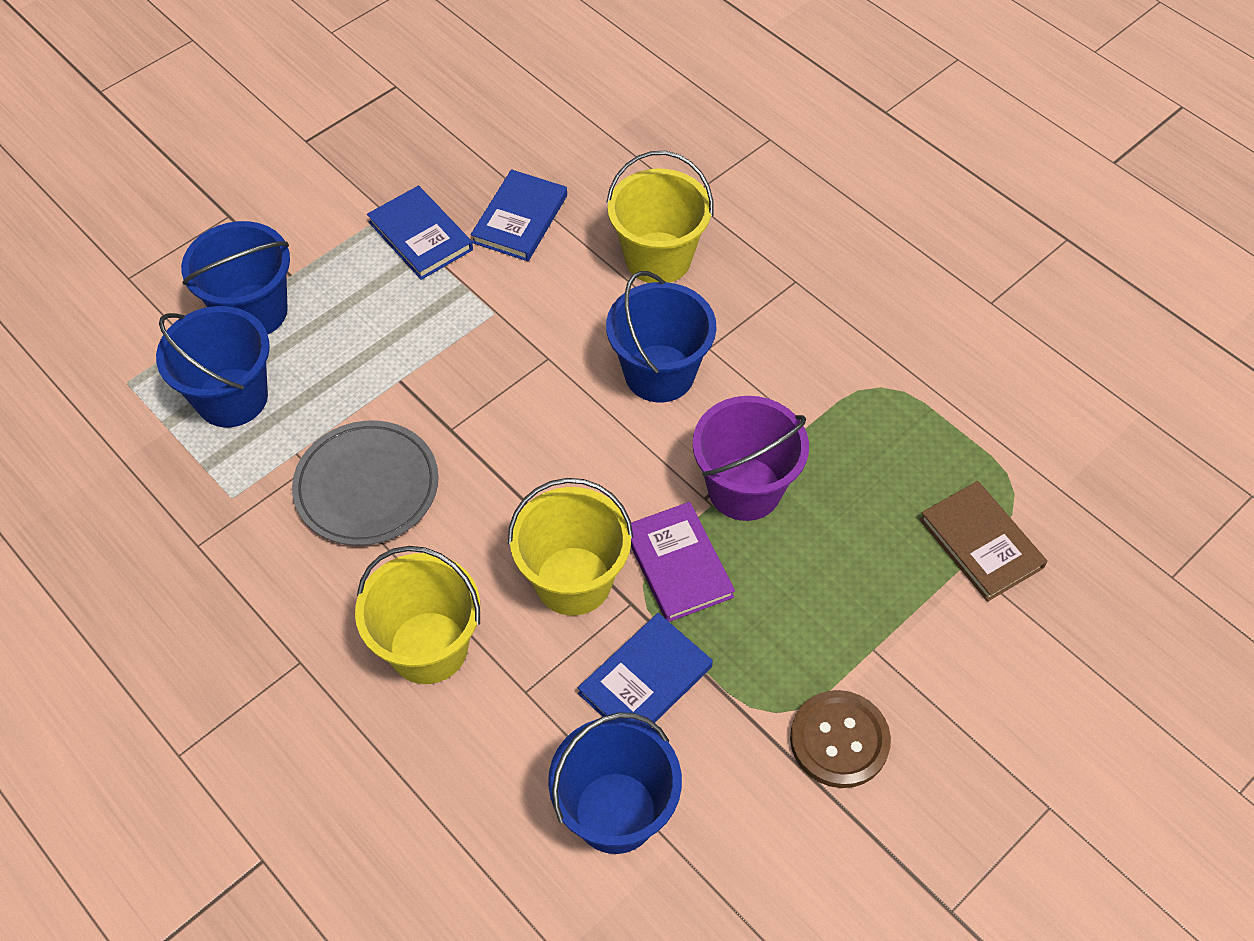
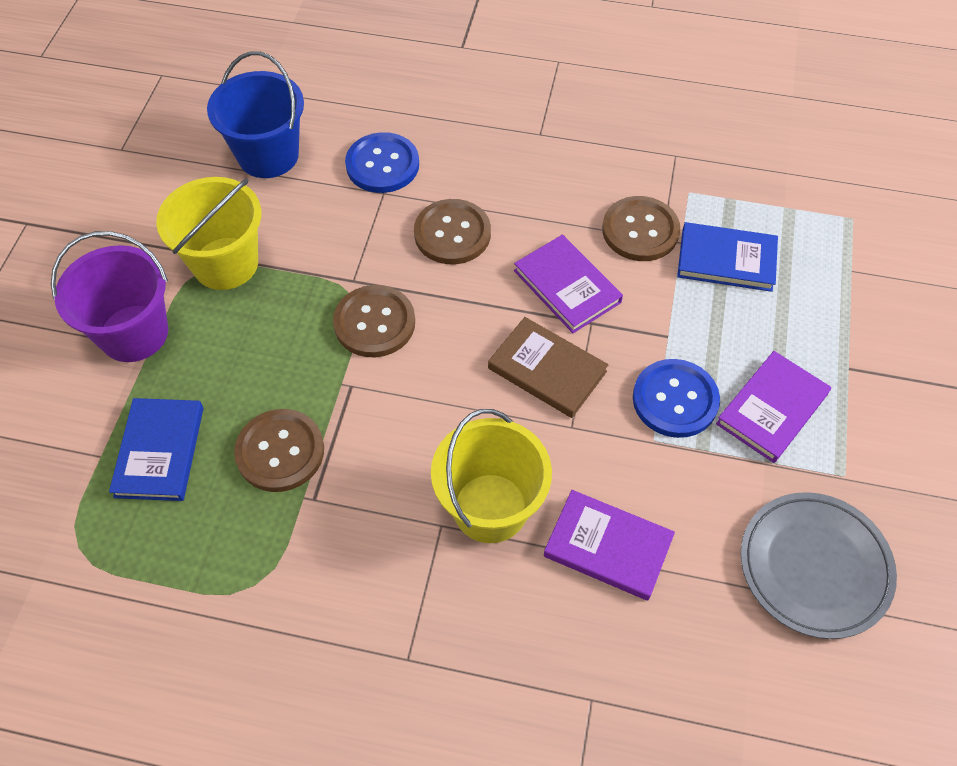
blue book: [367,186,473,280] [471,169,567,261] [578,613,713,727] = 3 -> [109,398,203,501] [677,222,778,292] = 2
blue bucket: [156,306,270,427] [181,221,290,335] [548,713,682,854] [606,271,717,402] = 4 -> [207,52,304,178] = 1
blue button: none = 0 -> [345,132,419,193] [633,359,720,438] = 2
brown button: [790,690,891,788] = 1 -> [234,409,324,492] [333,285,415,357] [414,199,491,264] [602,196,680,261] = 4
purple book: [631,502,735,622] = 1 -> [514,235,623,333] [544,490,675,601] [716,351,831,463] = 3
yellow bucket: [355,546,480,684] [508,478,633,616] [607,151,713,283] = 3 -> [156,177,261,290] [431,409,552,543] = 2

